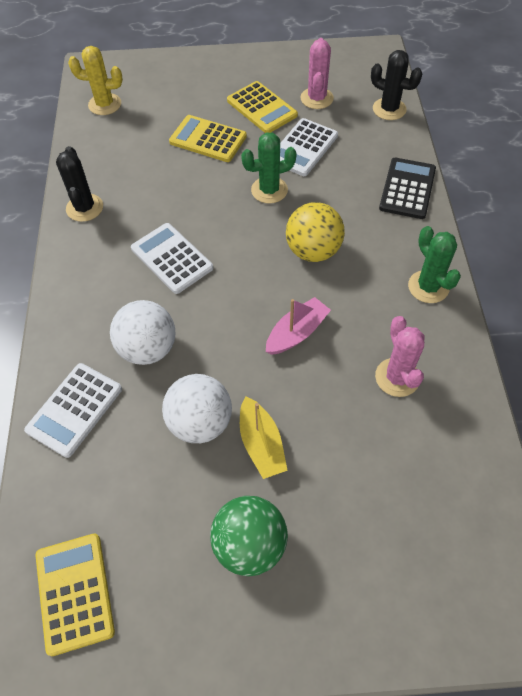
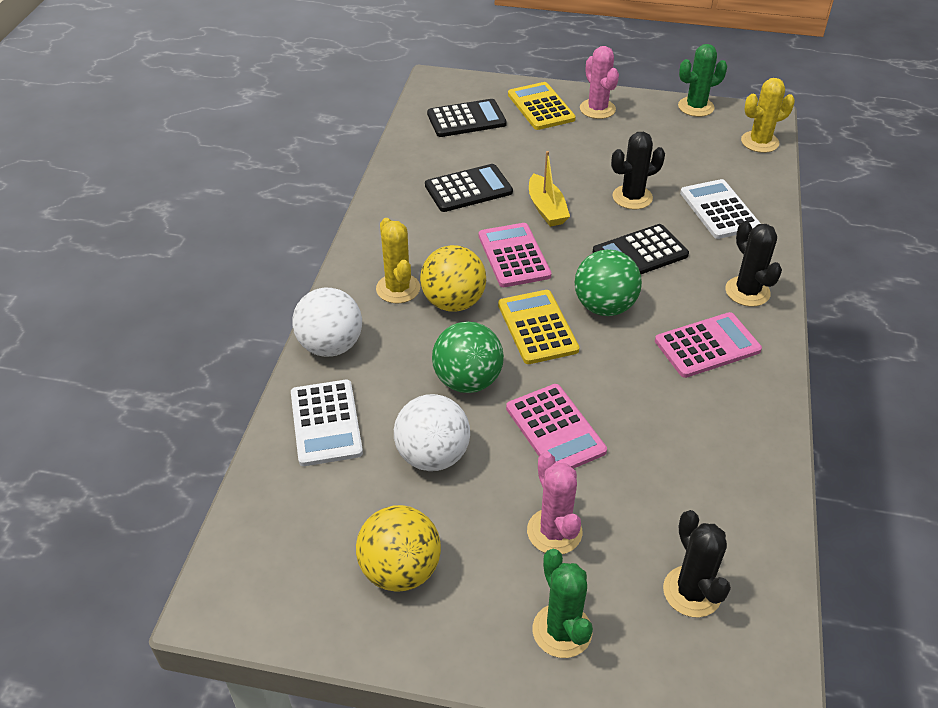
black cactus: [56,146,103,222] [371,50,422,120] = 2 -> [611,132,665,209] [663,510,731,618] [725,221,782,307] = 3
black calculator: [379,158,436,219] = 1 -> [425,164,513,212] [427,99,507,137] [593,224,689,274] = 3
green ball: [210,496,288,576] = 1 -> [432,322,504,393] [575,249,642,316] = 2
pink boat: [266,297,331,355] = 1 -> none = 0
pink calculator: none = 0 -> [479,223,551,287] [506,384,607,469] [655,312,762,378] = 3
white calculator: [24,363,122,458] [131,223,213,294] [280,118,338,176] = 3 -> [291,380,363,466] [680,179,761,239] = 2
yellow ball: [286,202,345,262] = 1 -> [356,505,441,592] [420,245,486,312] = 2
yellow cactus: [68,46,123,115] = 1 -> [376,218,420,303] [741,78,795,153] = 2
yellow calculator: [35,534,115,656] [169,115,247,162] [227,81,298,133] = 3 -> [498,290,579,364] [508,82,576,130] = 2

